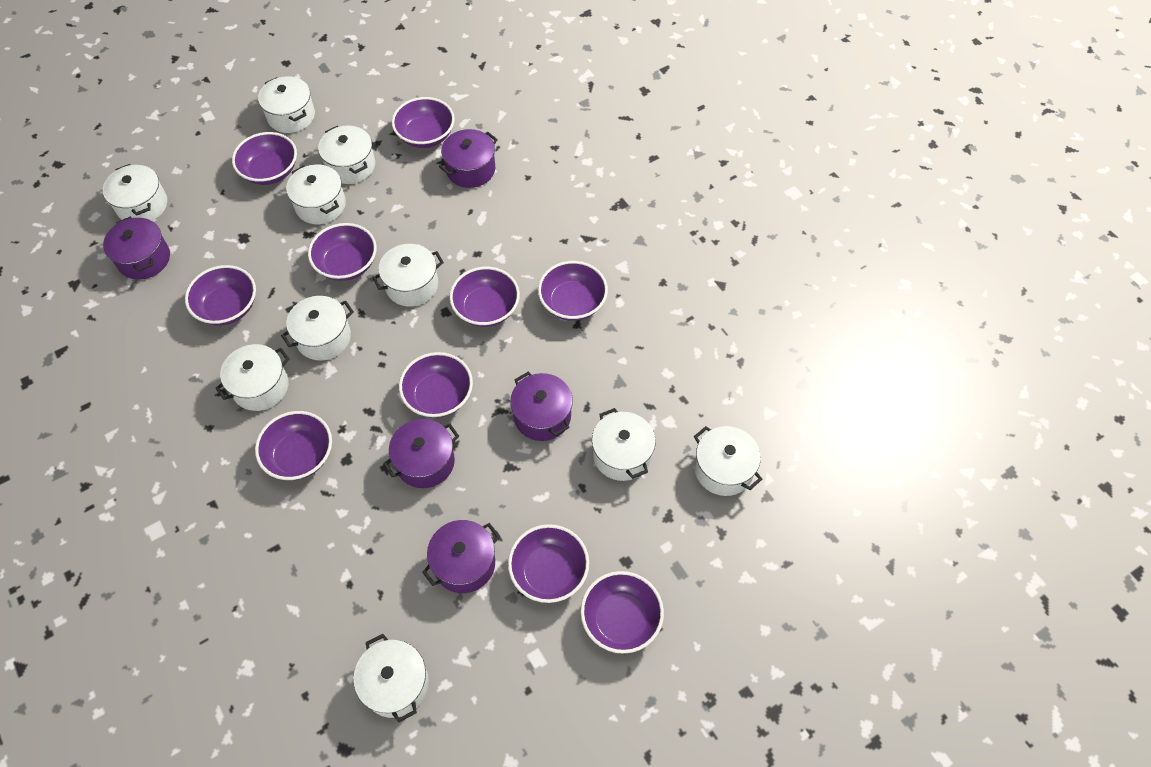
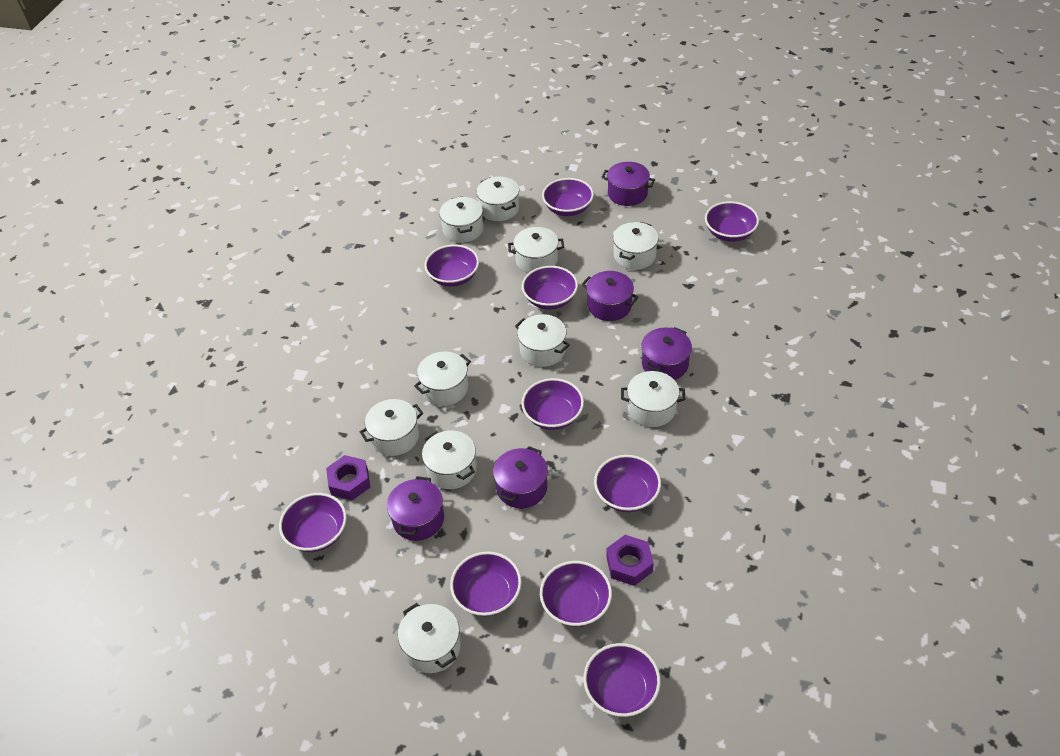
purple nut: none = 0 -> [326,455,370,500] [606,535,654,586] = 2

